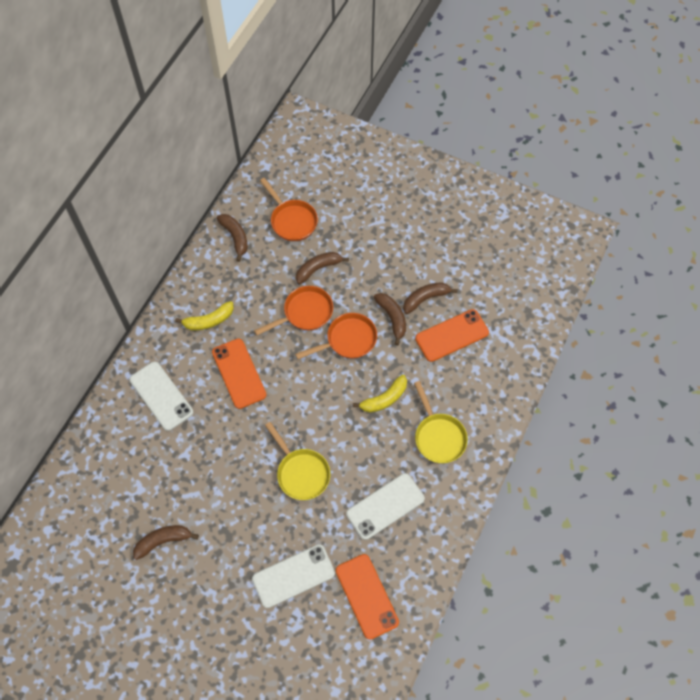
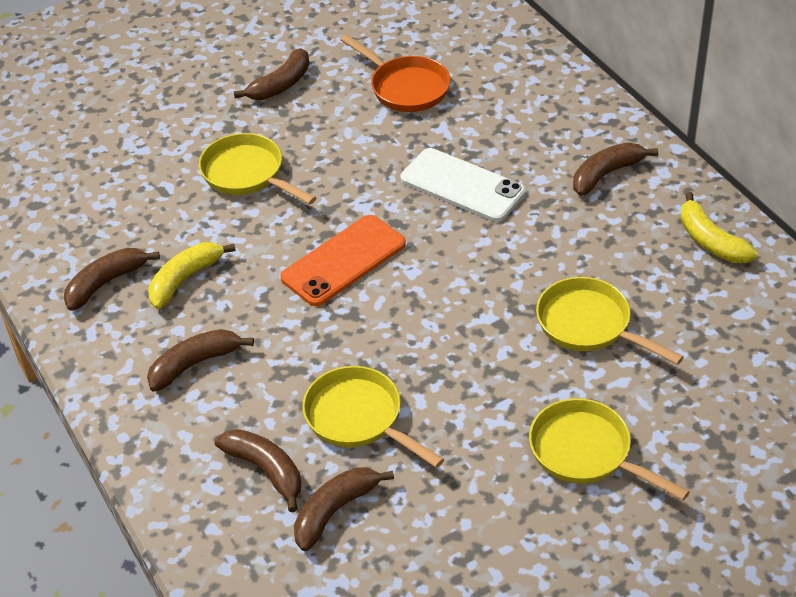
brown banana: [133,525,199,560] [216,214,248,262] [296,252,349,285] [374,293,406,345] [403,282,458,314] = 5 -> [64,248,160,311] [147,329,254,391] [214,429,301,512] [234,48,309,100] [294,467,394,551] [573,143,658,196] = 6
orange pan: [254,286,333,335] [260,178,318,241] [295,313,377,359] = 3 -> [340,34,451,112] = 1
orange phone: [212,338,266,409] [336,554,399,640] [415,309,489,362] = 3 -> [280,215,406,306] = 1
white phone: [130,361,193,431] [252,544,335,608] [346,473,425,540] = 3 -> [401,148,526,222] = 1
yellow pan: [265,422,330,500] [414,381,468,463] = 2 -> [199,133,316,205] [303,366,444,468] [529,398,690,501] [536,277,684,365] = 4

